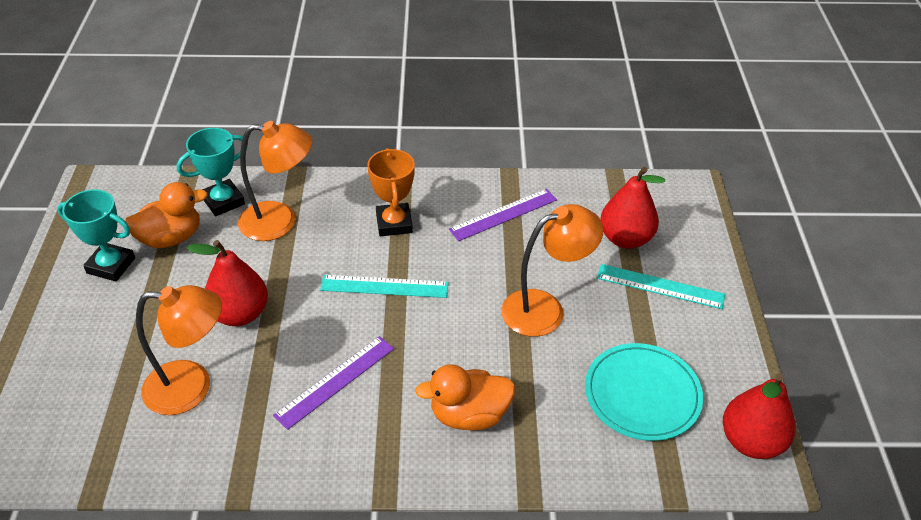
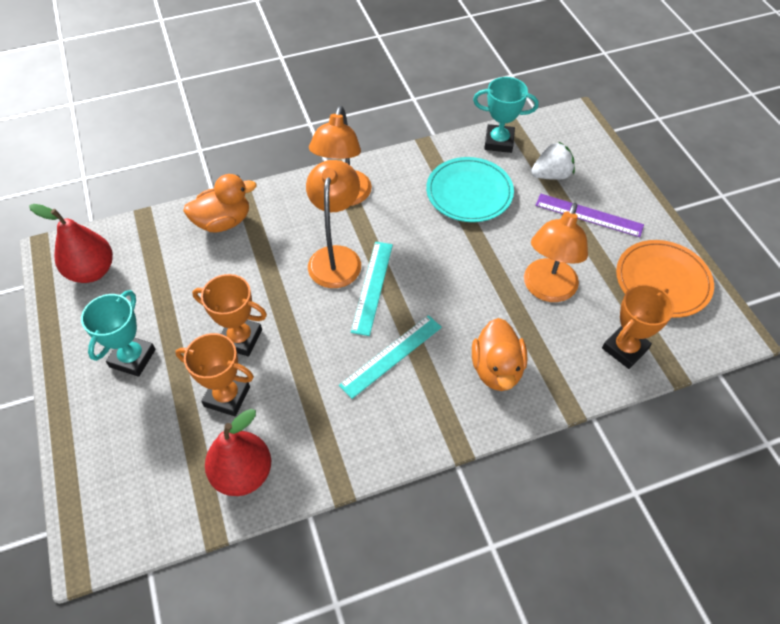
orange plate: none = 0 -> [616,240,714,318] = 1
orange trophy: [367,148,415,236] = 1 -> [175,333,254,416] [192,274,267,356] [602,284,674,369] = 3
purple ruler: [273,336,394,430] [449,189,557,241] = 2 -> [535,193,644,237] = 1
red pear: [187,240,268,326] [600,167,665,249] [723,373,796,459] = 3 -> [29,204,113,283] [205,409,271,496] = 2
white strawberry: none = 0 -> [531,141,575,180] = 1

